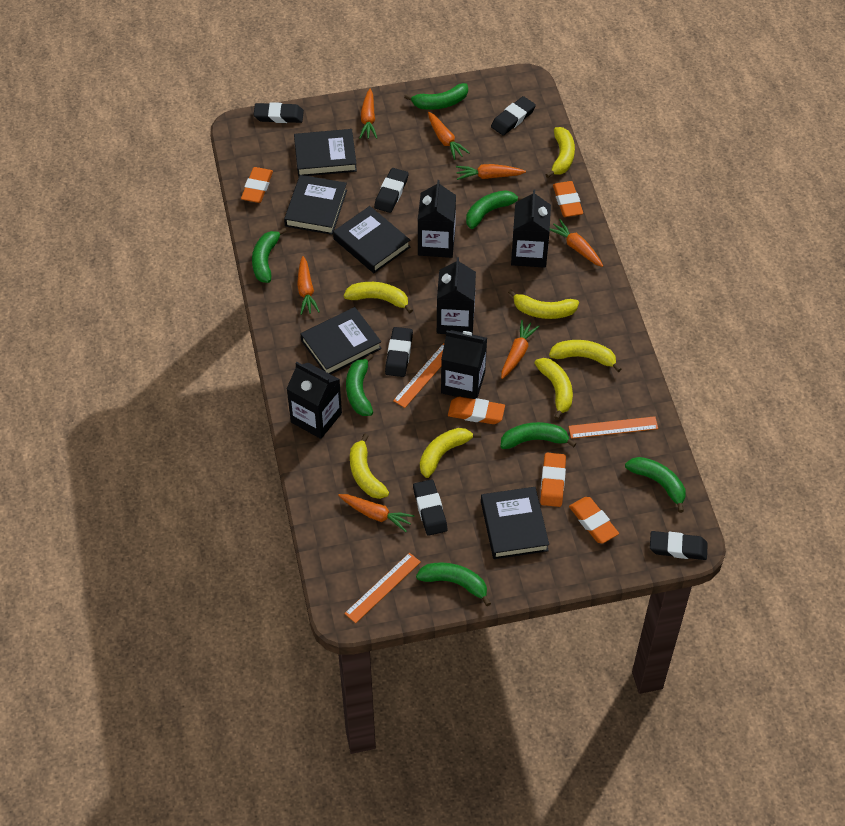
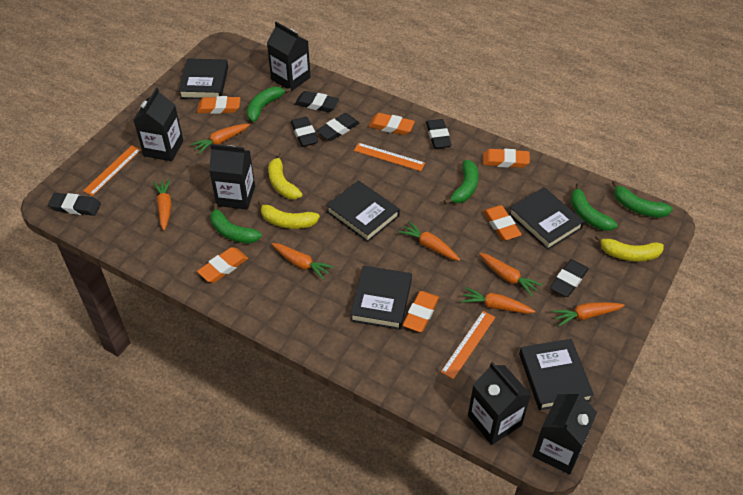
green banana: [252,228,287,283] [346,353,373,416] [404,83,468,110] [416,563,491,606] [466,190,525,229] [501,422,577,449] [625,457,686,513] = 7 -> [210,204,262,244] [247,87,291,122] [444,160,479,205] [570,183,618,231] [612,180,673,218] = 5
orange eraser: [241,167,273,203] [448,397,505,424] [540,453,566,507] [553,181,583,217] [569,497,619,543] = 5 -> [197,96,240,114] [197,247,248,283] [369,113,415,135] [403,291,439,332] [483,149,530,168] [483,205,522,241] = 6
yellow banana: [344,282,413,313] [350,434,389,499] [420,428,481,478] [508,289,579,319] [534,358,573,420] [545,127,575,178] [549,340,621,372] = 7 -> [258,200,320,229] [268,153,302,199] [595,234,664,261] = 3

